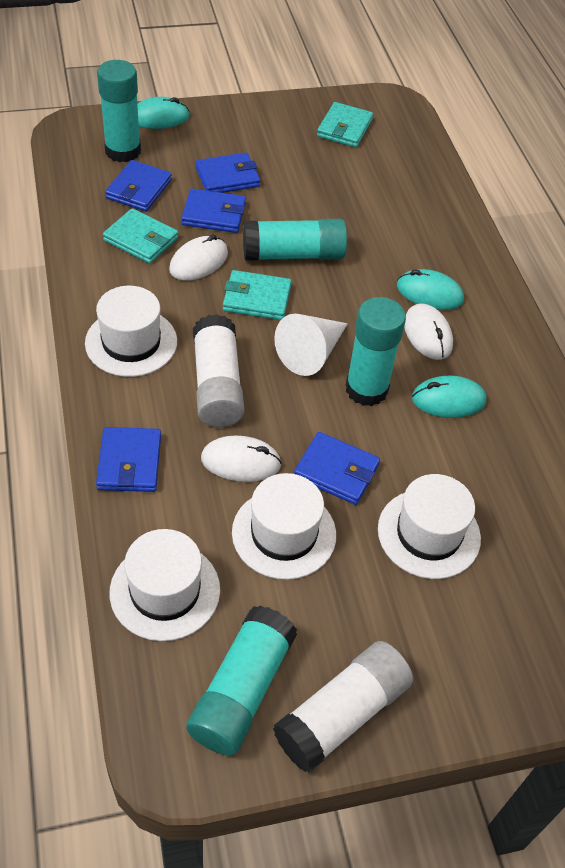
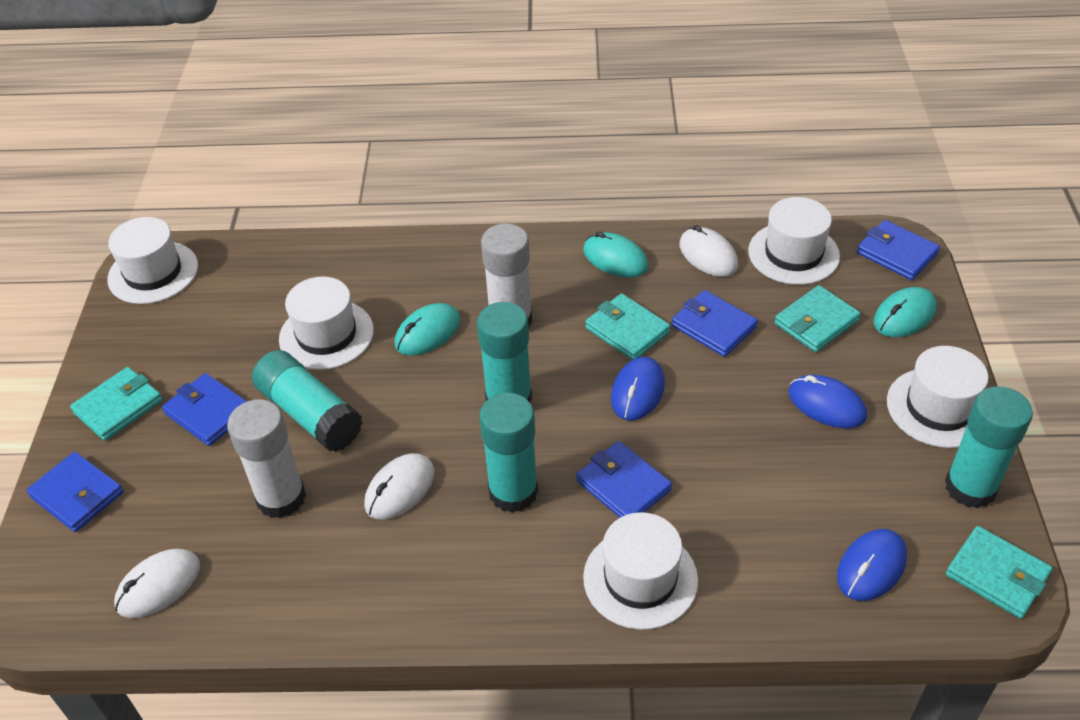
blue mouse: none = 0 -> [611,357,665,421] [788,375,867,428] [837,529,907,601] = 3
turquoise wallet: [103,208,178,264] [223,270,291,320] [317,102,373,147] = 3 -> [70,367,163,441] [585,293,671,360] [774,285,861,352] [946,526,1052,619] = 4
white cone: [274,314,348,376] = 1 -> none = 0
white hat: [85,286,177,377] [110,529,220,641] [232,473,336,580] [378,474,481,579] = 4 -> [107,217,198,304] [279,277,374,370] [583,512,698,630] [748,197,840,285] [887,346,989,448] = 5

